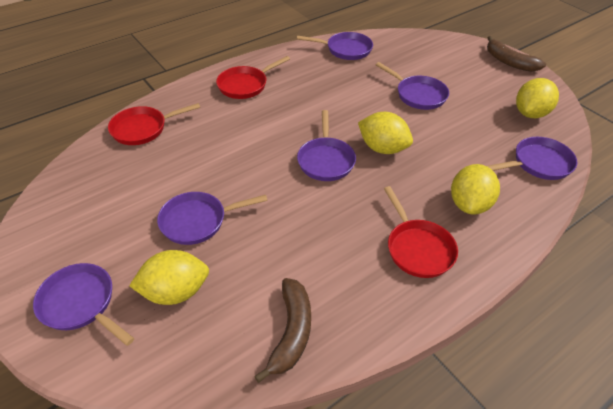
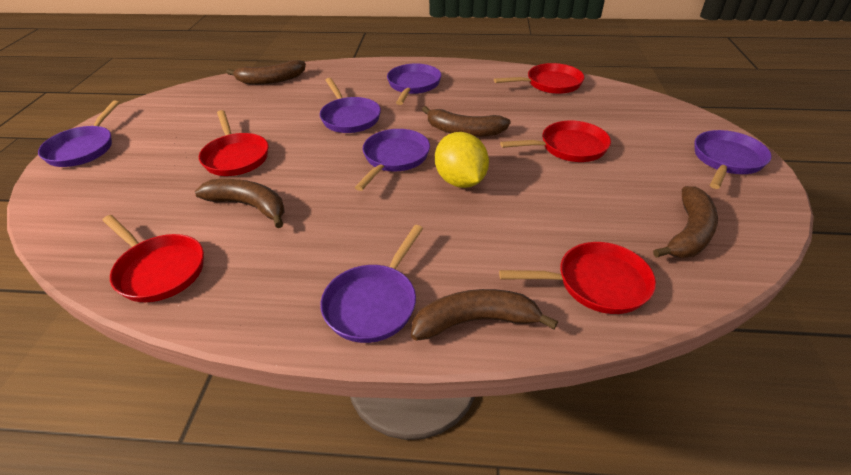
brown banana: [254,278,311,383] [487,36,546,72] = 2 -> [195,179,285,228] [226,60,306,85] [411,289,558,341] [422,106,511,137] [653,186,718,258] = 5
red pan: [108,103,200,145] [216,56,290,99] [384,186,458,278] = 3 -> [102,215,204,302] [199,110,268,176] [494,63,584,94] [499,242,656,314] [500,121,611,162] = 5
yellow lemon: [129,250,209,305] [358,112,413,154] [451,164,500,214] [516,78,559,118] = 4 -> [435,132,489,188] = 1

